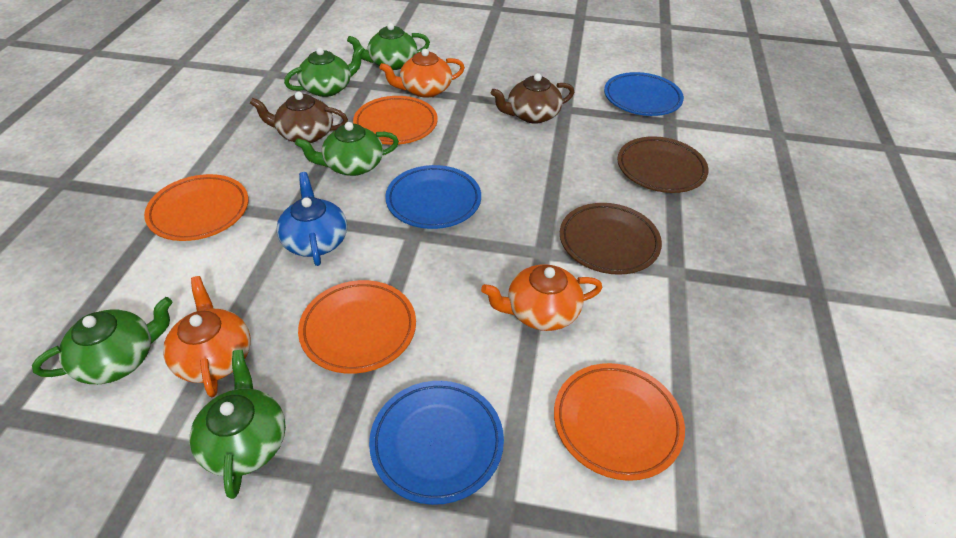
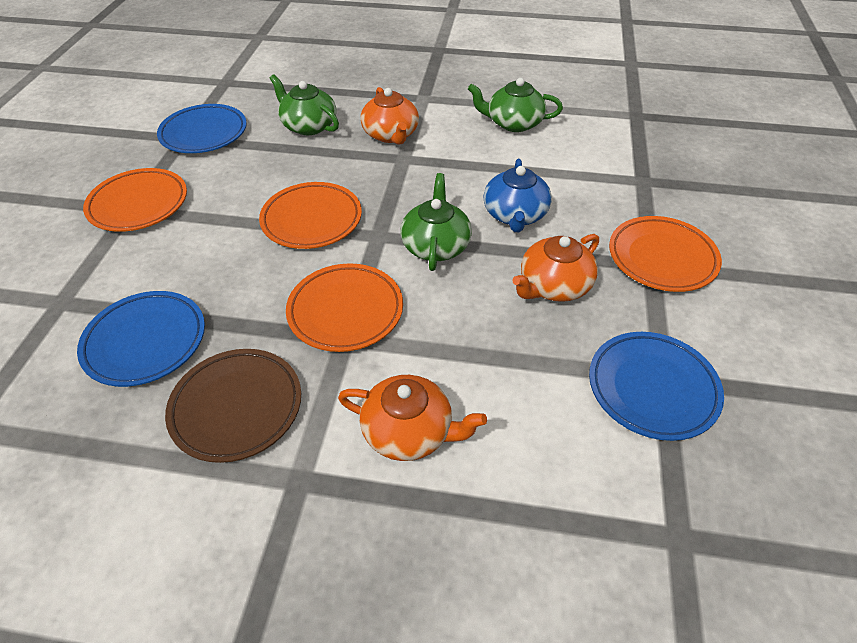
brown plate: [560,203,662,275] [618,136,709,193] = 2 -> [165,349,301,463] = 1
brown teapot: [250,92,348,143] [491,73,574,124] = 2 -> none = 0
green teapot: [32,297,173,384] [190,350,286,499] [284,45,365,97] [295,122,399,176] [347,23,430,70] = 5 -> [270,74,339,135] [401,173,472,271] [468,78,563,132] = 3

